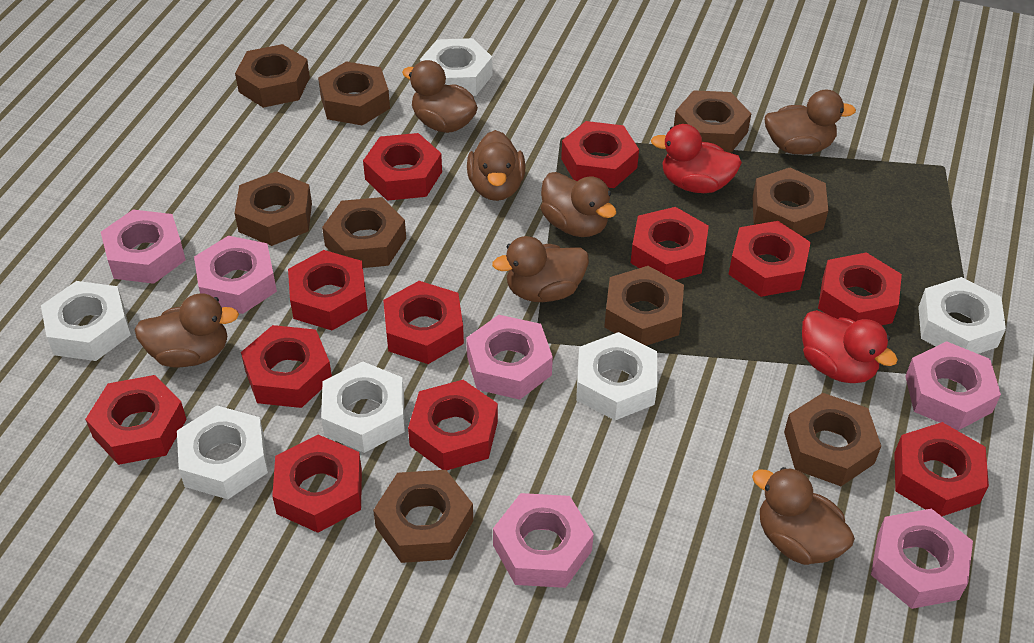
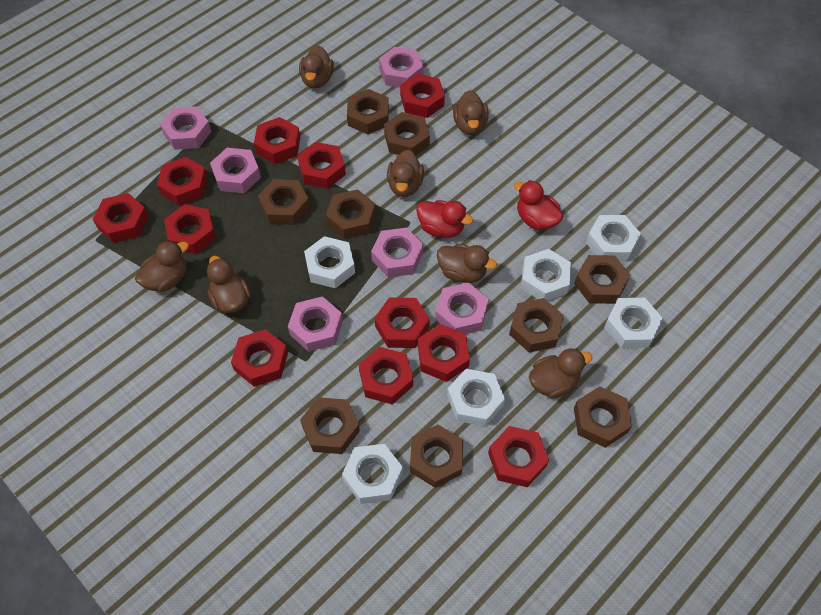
red nut: [85,375,187,465] [241,325,332,408] [272,435,362,533] [288,250,368,330] [363,133,442,201] [383,281,464,364] [408,380,498,470] [561,121,639,188] [630,207,709,280] [729,221,811,297] [818,252,902,325] [894,422,989,516] = 12 -> [93,193,149,243] [157,157,208,206] [164,204,216,254] [231,329,288,387] [254,117,300,164] [297,142,346,189] [358,347,413,405] [374,297,430,348] [400,74,445,118] [418,324,470,382] [488,426,549,487] = 11

